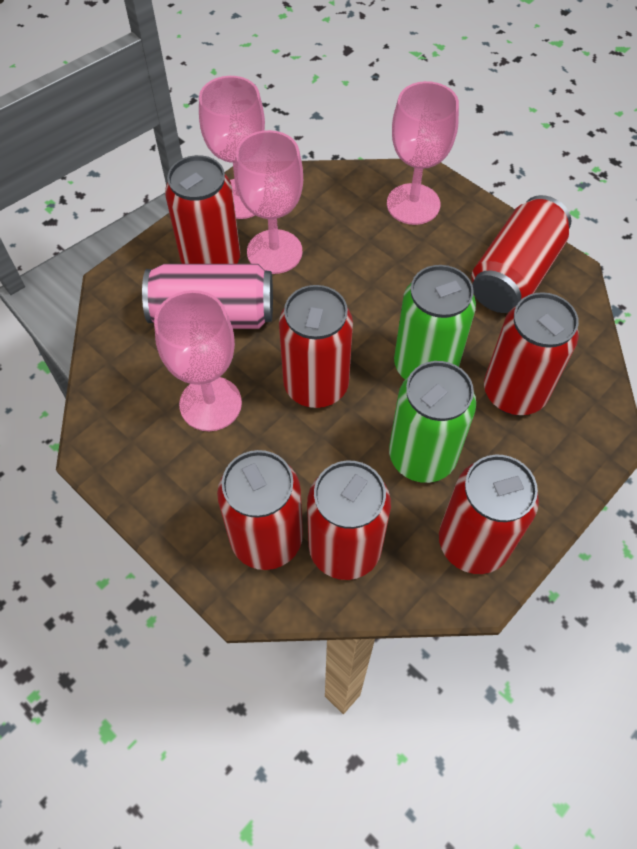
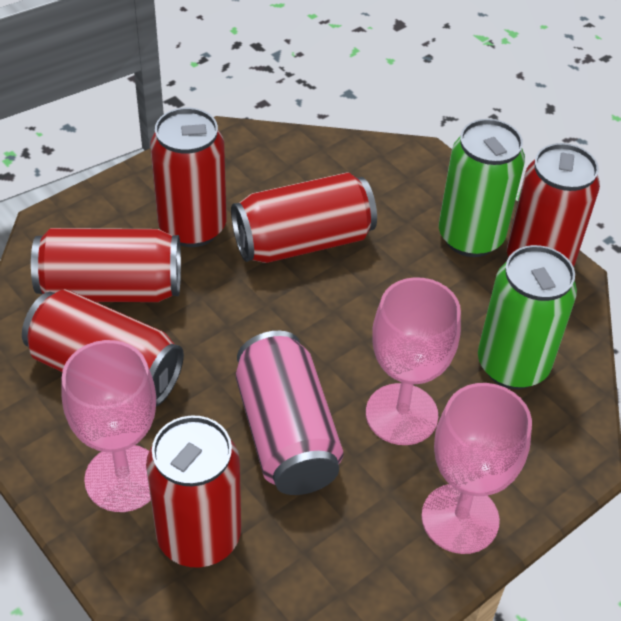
pink goblet: [154,290,242,431] [199,76,265,219] [235,130,303,274] [387,81,459,225] = 4 -> [61,340,156,512] [366,277,461,445] [421,383,532,554] = 3
red can: [165,155,240,264] [217,450,303,570] [279,285,353,408] [307,461,391,580] [439,455,539,574] [472,195,571,313] [484,292,579,415] = 7 -> [22,289,184,406] [31,228,181,302] [146,415,241,568] [150,108,226,247] [231,172,377,263] [507,143,600,267] = 6

